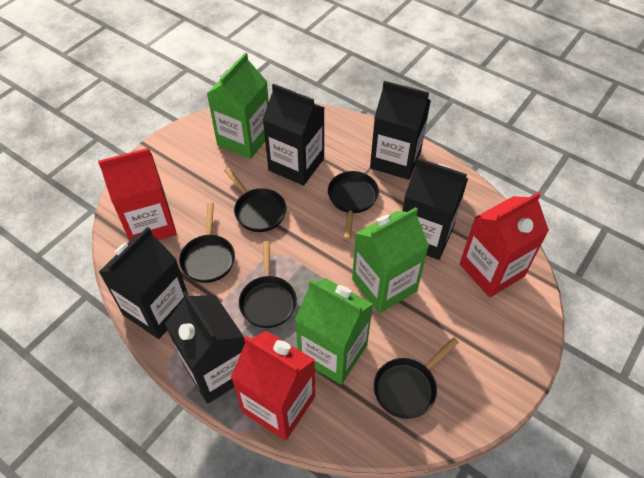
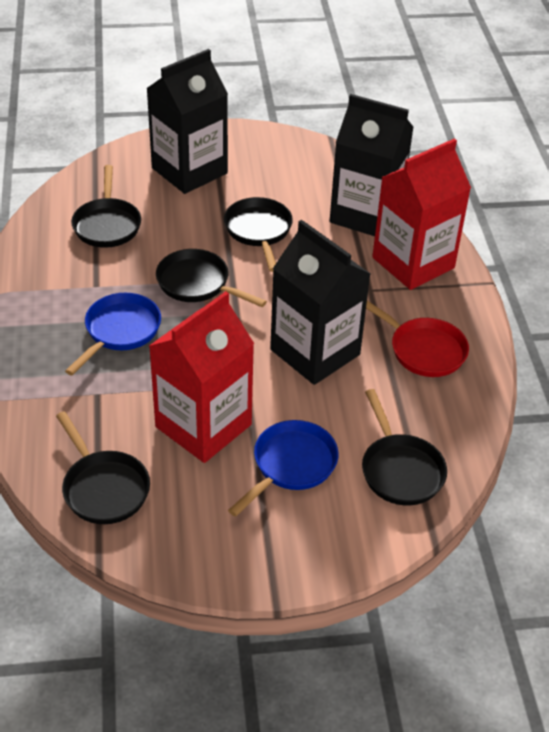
black carton: [99,227,188,339] [165,291,245,404] [263,84,324,186] [370,81,431,180] [403,158,468,260] = 5 -> [146,49,228,194] [270,220,370,385] [330,94,414,236] = 3
blue pan: none = 0 -> [65,293,161,376] [228,420,339,517] = 2
green carton: [207,53,269,159] [295,278,373,385] [352,207,429,313] = 3 -> none = 0
red carton: [98,148,177,241] [231,331,315,440] [460,192,549,297] = 3 -> [149,291,254,463] [372,139,471,290] = 2
red pan: none = 0 -> [366,301,469,377] = 1

